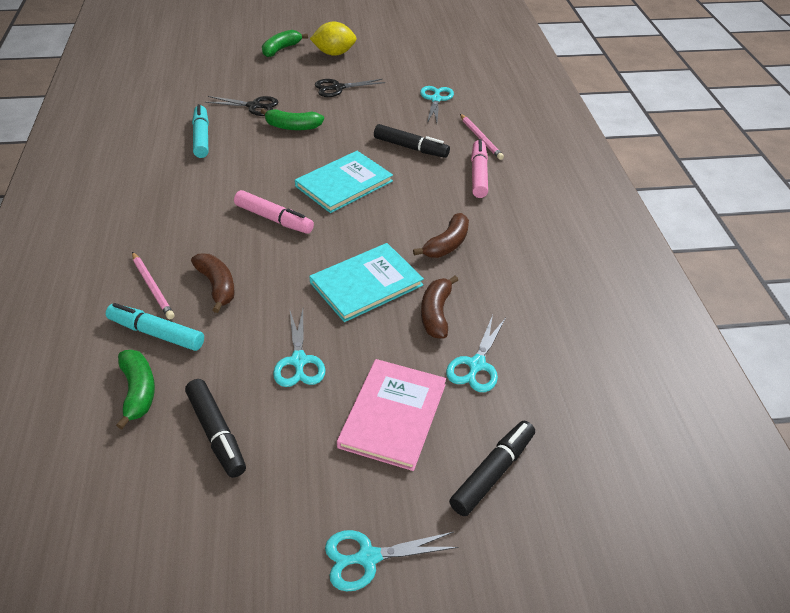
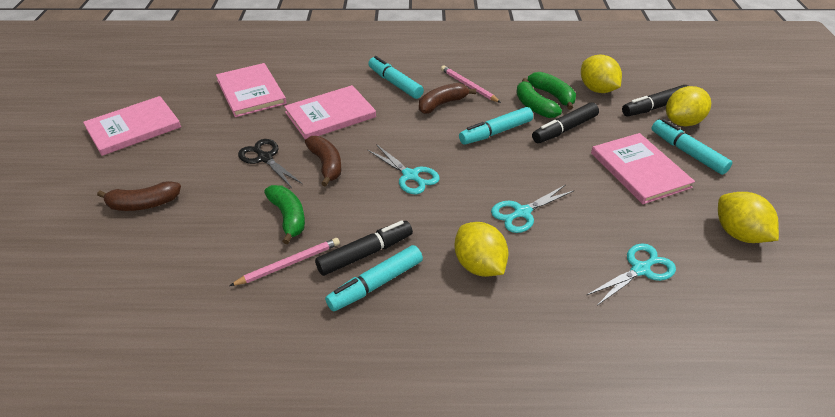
black scissors: [205,96,279,116] [315,79,385,97] = 2 -> [238,139,302,188] = 1
pink book: [337,359,446,471] = 1 -> [83,96,181,156] [216,63,287,117] [284,85,376,140] [591,133,695,204] = 4
pink marker: [234,190,314,234] [471,139,488,198] = 2 -> none = 0
turquoise book: [295,151,393,213] [309,243,424,322] = 2 -> none = 0
turquoise marker: [106,303,204,351] [192,104,209,158] = 2 -> [325,245,423,311] [368,56,424,99] [459,107,533,145] [651,119,732,175] = 4
turquoise scissors: [273,309,326,387] [325,530,459,591] [420,86,454,123] [446,315,506,392] = 4 -> [368,144,440,194] [491,185,575,233] [586,243,676,306] = 3
yellow lemon: [310,21,357,56] = 1 -> [454,222,509,277] [581,55,622,93] [666,86,711,126] [718,192,779,243] = 4

